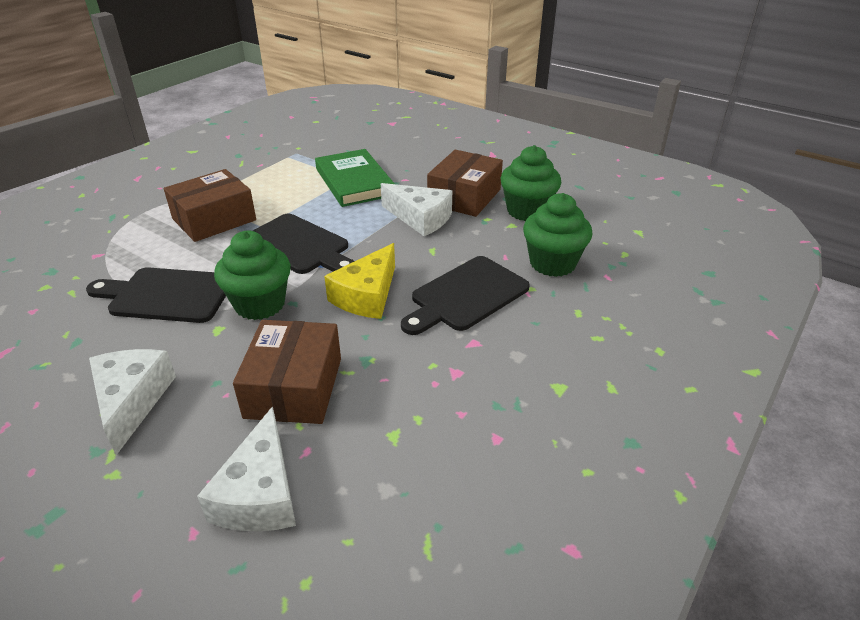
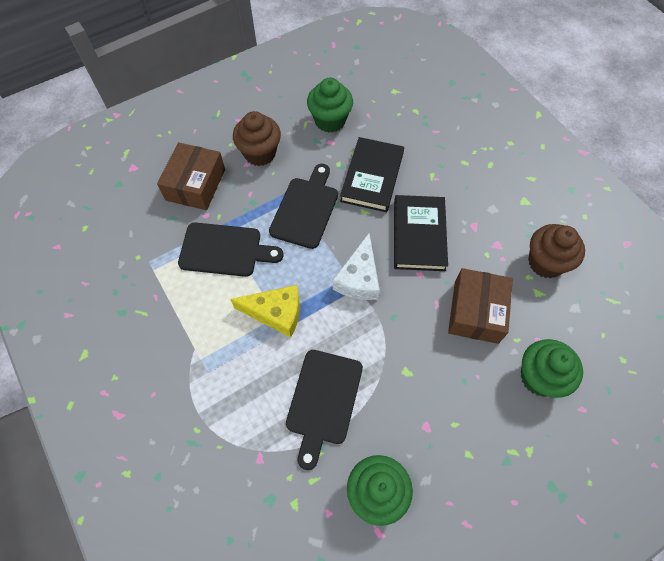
black book: none = 0 -> [340,137,404,212] [394,195,448,271] = 2
brown box: [164,169,256,242] [233,320,341,424] [427,150,503,217] = 3 -> [157,143,225,210] [448,268,513,344] = 2
brown cupcake: none = 0 -> [233,111,281,166] [528,224,585,278] = 2
green book: [315,149,395,207] = 1 -> none = 0
white cheese: [89,349,176,455] [197,407,296,531] [381,183,452,236] = 3 -> [333,233,380,300] = 1

